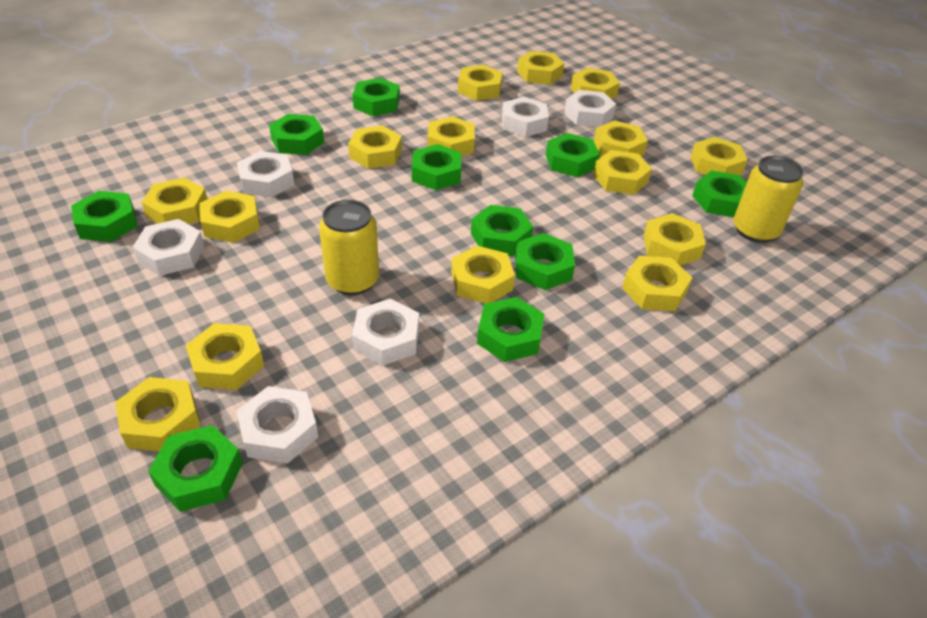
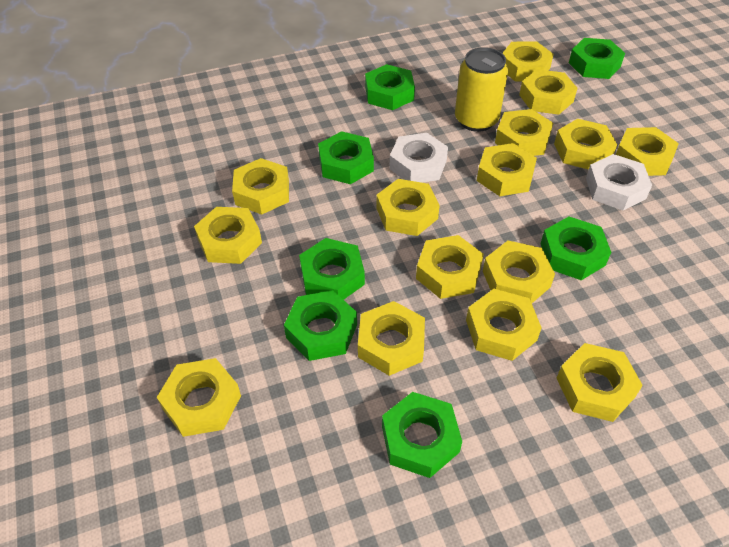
green nut: [71,191,138,242] [148,425,243,512] [269,114,324,155] [353,78,400,116] [412,144,461,190] [471,205,533,256] [477,297,544,362] [515,233,575,290] [546,133,600,177] [692,170,747,217] = 10 -> [284,290,357,361] [299,238,365,300] [318,131,374,184] [365,64,415,110] [382,392,462,478] [540,217,611,280] [569,38,625,79] = 7
white nut: [133,219,205,276] [236,386,318,464] [237,151,294,198] [352,299,419,366] [502,97,549,137] [564,90,616,127] = 6 -> [390,133,448,183] [586,154,652,210] = 2
yellow can: [319,200,379,295] [734,156,804,243] = 2 -> [455,47,508,132] = 1

